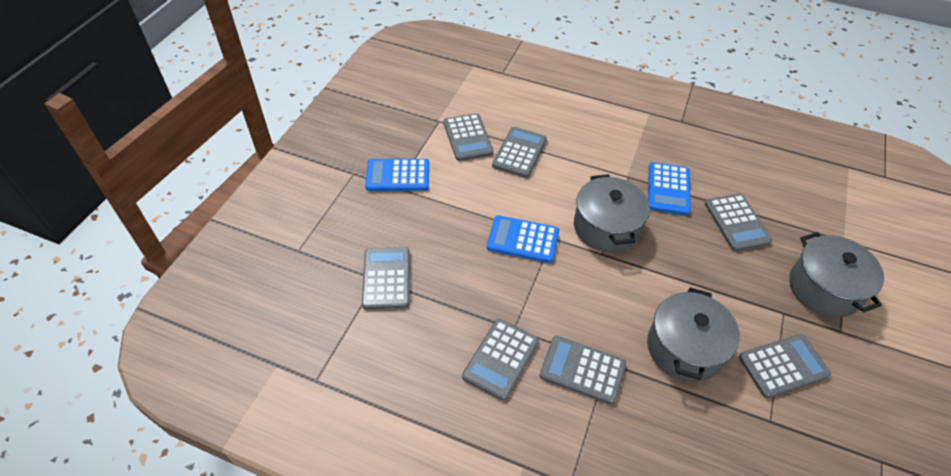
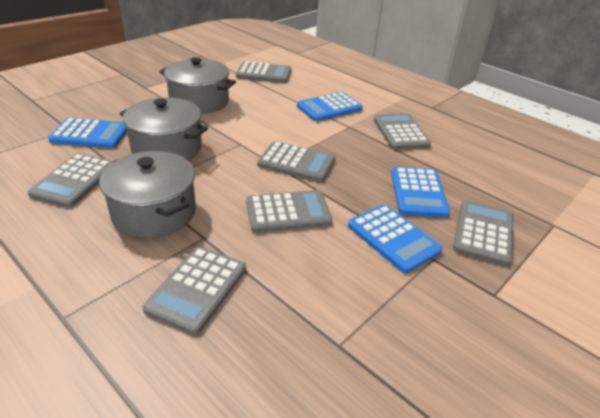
blue calculator: [365,159,429,191] [487,215,559,263] [648,162,691,215] = 3 -> [48,118,127,148] [297,92,363,121] [348,204,442,273] [391,167,450,218] = 4

